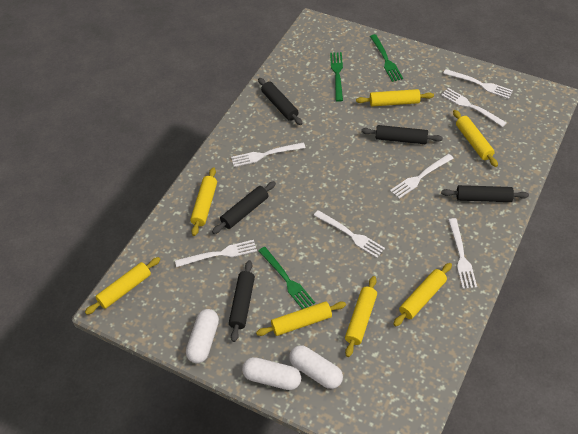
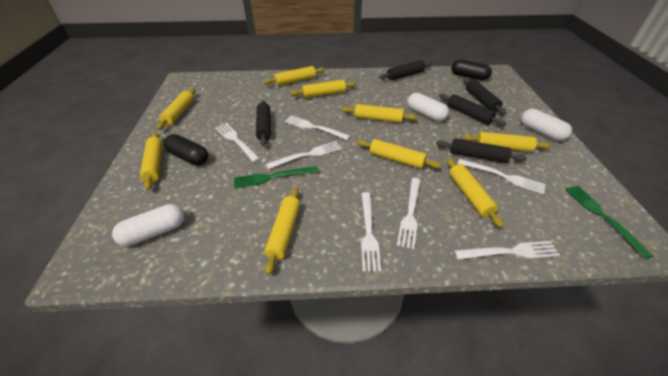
black capsule: none = 0 -> [163,134,208,166] [451,59,492,80] = 2
green fork: [258,247,315,309] [330,52,343,102] [370,34,403,82] = 3 -> [234,166,318,188] [566,186,654,259] = 2
yellow rolling pin: [85,257,161,315] [190,167,217,236] [256,301,346,336] [345,276,377,357] [356,89,434,107] [393,263,452,326] [453,110,498,167] = 7 -> [140,133,163,190] [157,88,195,130] [264,66,325,86] [264,188,300,275] [290,80,357,98] [342,104,417,123] [357,139,441,169] [447,158,504,228] [462,132,551,152] = 9

